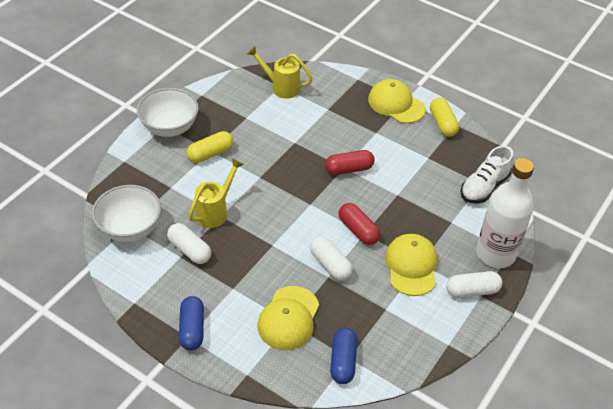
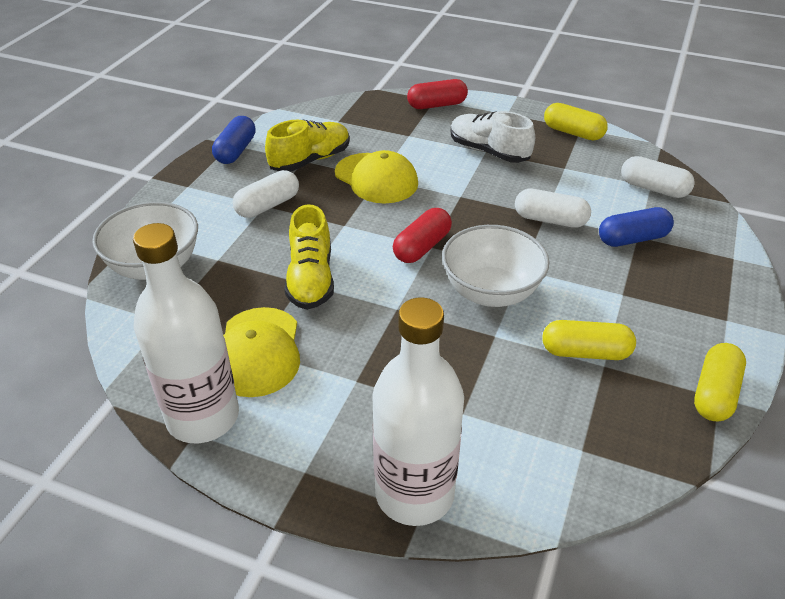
white bottle: [476,158,534,268] = 1 -> [133,223,239,443] [372,297,464,526] = 2
yellow cap: [258,286,319,350] [368,79,426,123] [385,234,438,296] = 3 -> [223,307,300,397] [335,150,418,203] = 2
yellow capsule: [187,131,233,163] [430,98,459,137] = 2 -> [542,320,636,360] [544,103,608,140] [694,343,746,421] = 3
yellow shoe: none = 0 -> [265,119,350,172] [284,204,334,310] = 2
yellow watering can: [188,158,244,228] [247,46,313,99] = 2 -> none = 0

